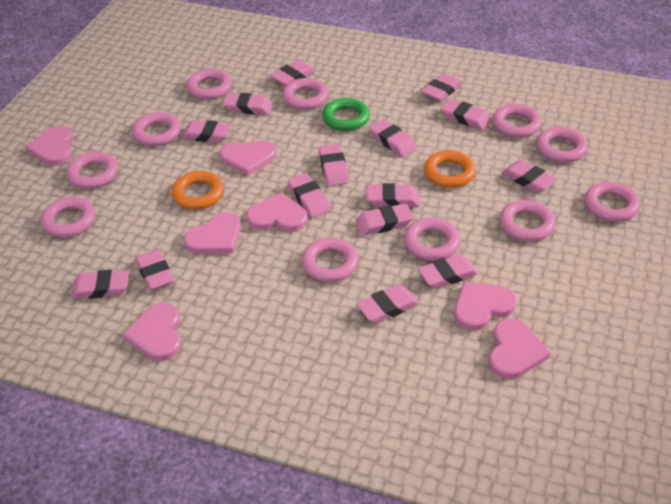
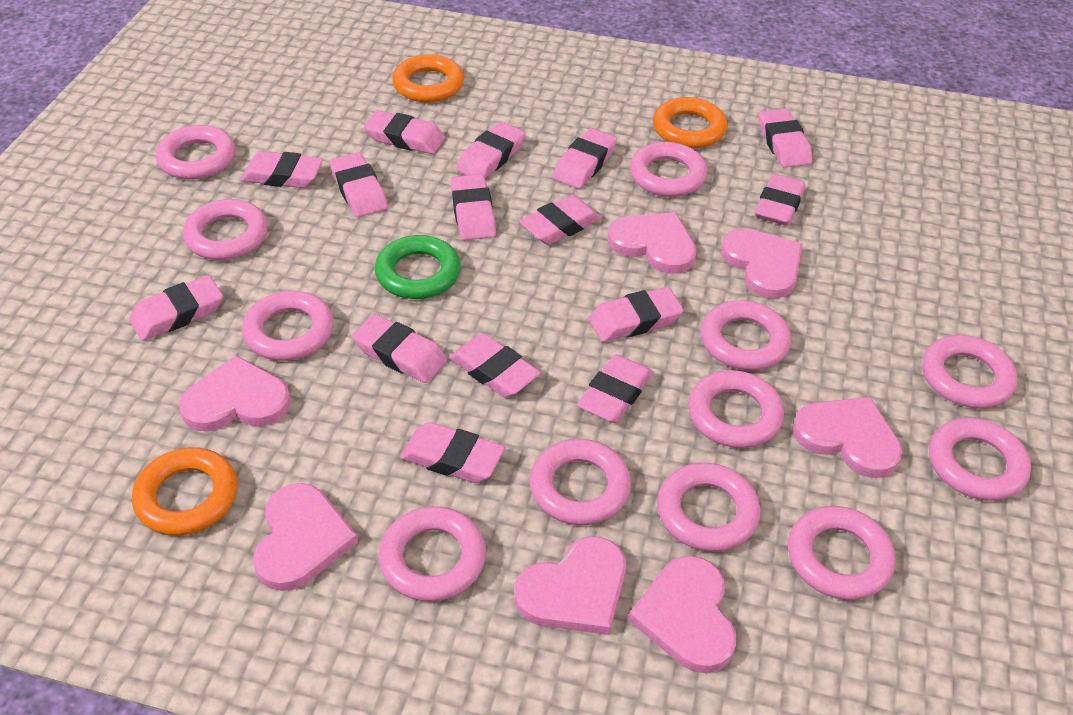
orange ring: [172,171,224,209] [424,150,476,188] = 2 -> [132,447,237,536] [392,54,464,102] [653,97,727,148] = 3
pink ring: [41,197,96,237] [67,152,118,189] [132,112,181,146] [186,69,232,100] [282,78,329,110] [302,238,359,282] [404,218,461,261] [492,104,542,138] [500,200,556,241] [536,127,588,163] [585,182,640,222] = 11 -> [156,125,235,180] [183,199,268,260] [242,291,334,361] [378,506,486,602] [530,439,631,525] [630,142,707,197] [657,463,761,552] [688,370,784,448] [701,300,791,370] [788,506,895,600] [922,335,1017,409] [929,418,1031,501] = 12

